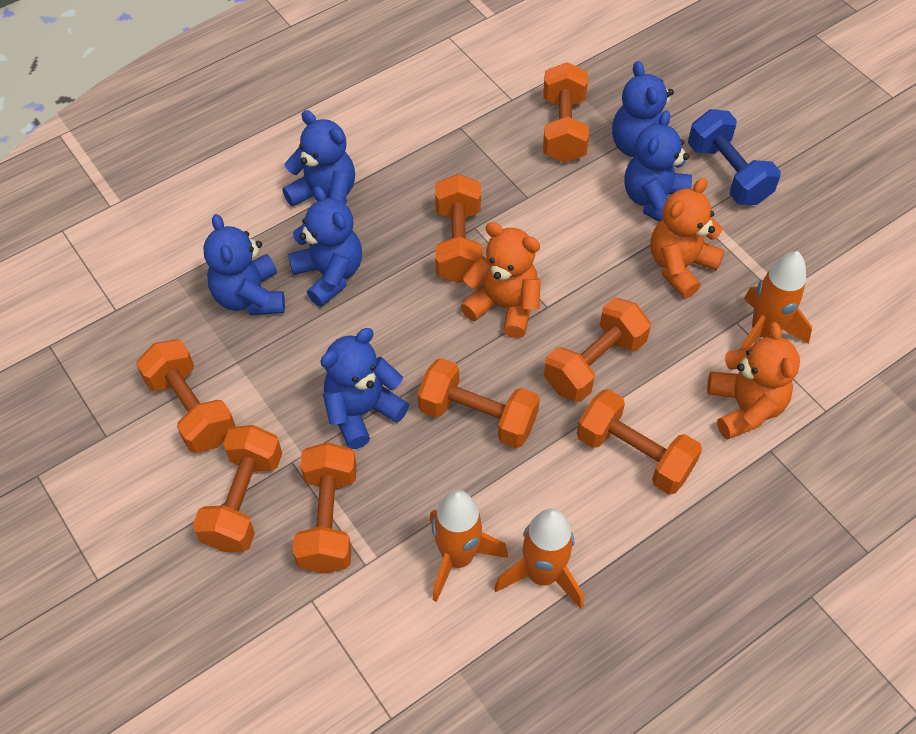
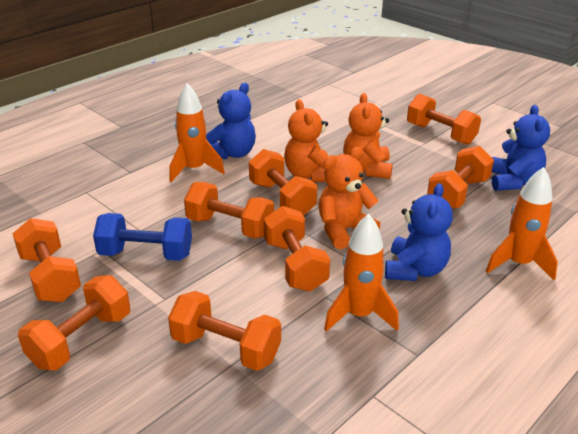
blue teddy bear: [203,214,285,315] [282,110,355,206] [288,186,362,307] [320,328,409,449] [612,61,674,157] [624,110,692,222] = 6 -> [206,83,256,159] [385,183,453,281] [492,105,550,191] = 3

